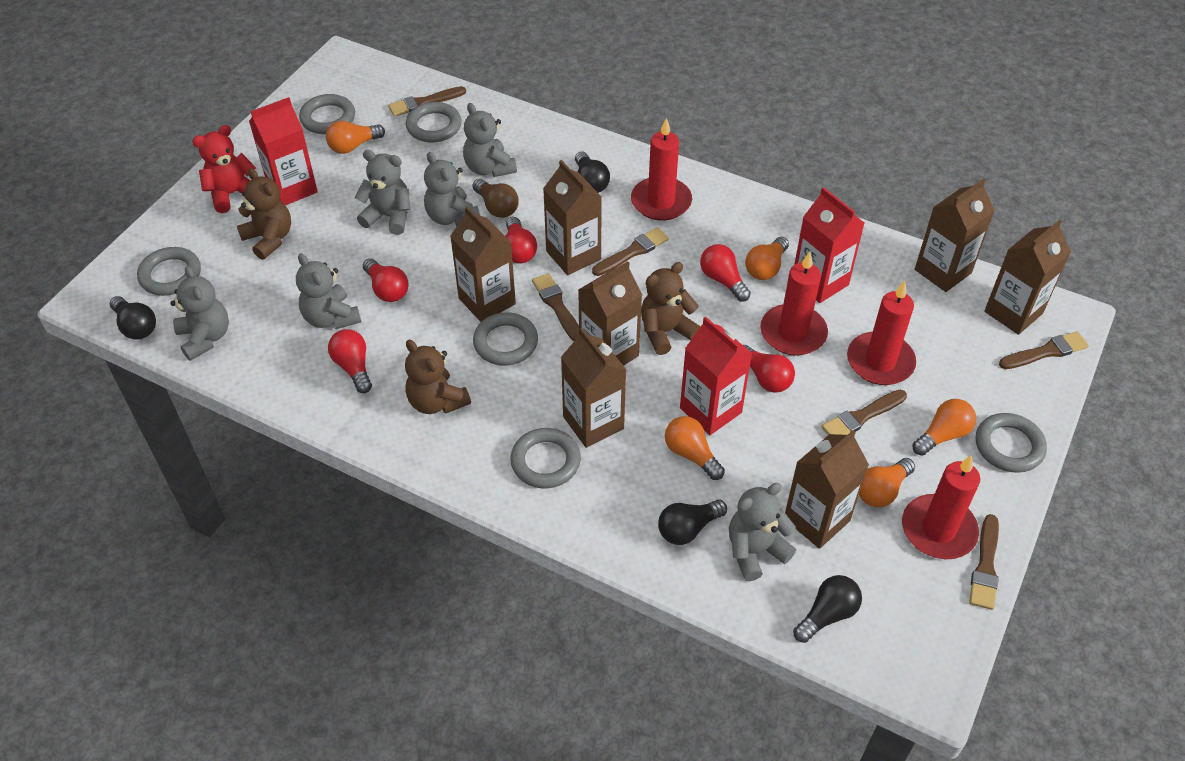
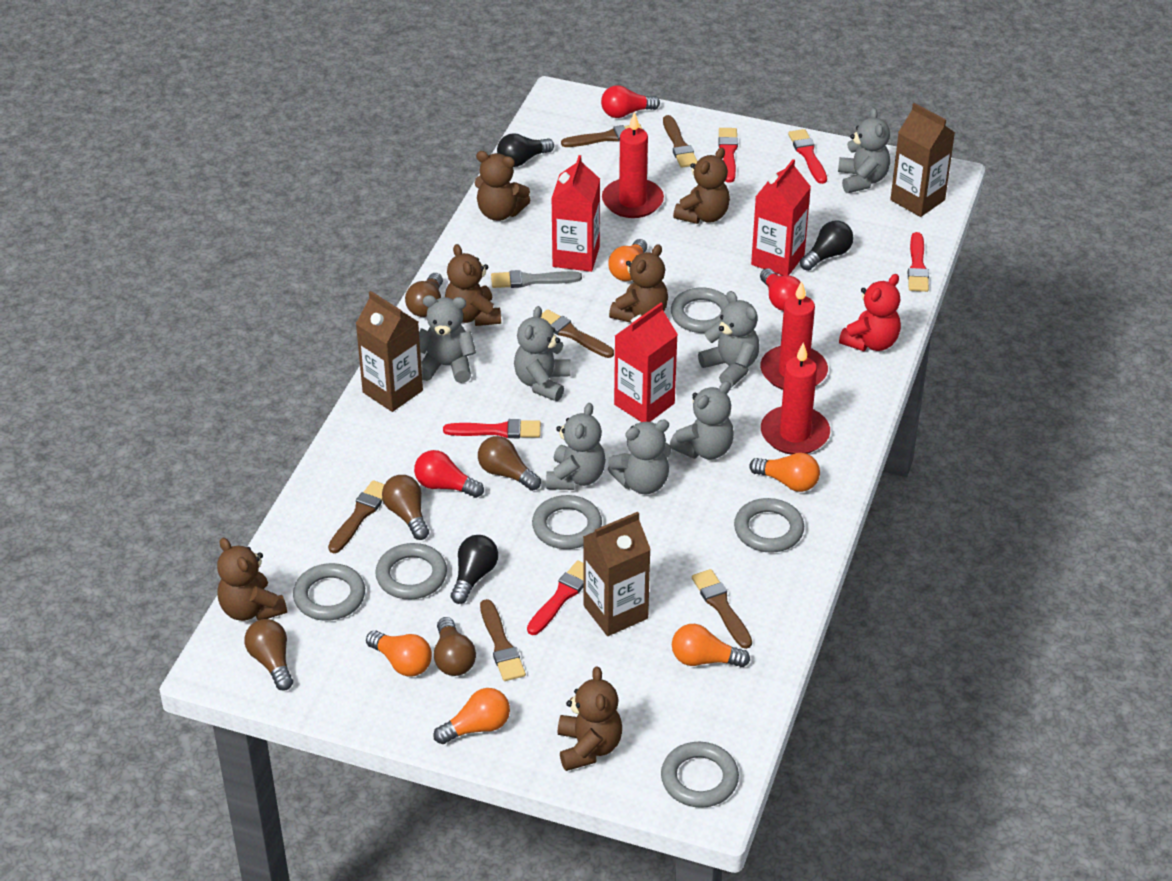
black light bulb: [110,296,156,340] [575,151,610,193] [658,499,727,545] [793,575,862,643] = 4 -> [451,535,498,604] [497,133,554,167] [800,221,854,271] = 3
brown carton: [450,207,516,322] [543,160,602,275] [561,328,626,448] [578,261,642,366] [785,430,869,549] [915,179,995,292] [984,220,1071,335] = 7 -> [356,291,423,412] [583,512,651,636] [890,103,955,217] = 3
brown light bulb: [472,179,519,218] = 1 -> [244,619,293,691] [382,475,429,540] [405,273,443,317] [434,617,476,676] [478,436,541,491] = 5
brown teddy bear: [237,168,291,260] [405,339,471,414] [641,262,700,355] = 3 -> [217,538,287,621] [445,244,501,326] [475,151,531,221] [557,666,622,771] [609,244,668,323] [673,148,730,224] = 6
grey brush: none = 0 -> [491,270,582,288] = 1
grey teddy bear: [170,266,229,361] [296,253,361,329] [355,150,411,235] [424,152,480,226] [463,103,517,177] [729,483,796,581] = 6 -> [419,295,476,383] [514,306,570,401] [546,403,606,490] [608,420,671,494] [670,381,734,459] [698,291,760,388] [838,108,890,193] = 7
red brush: none = 0 -> [443,419,541,438] [527,560,584,635] [718,128,738,183] [788,129,827,184] [908,232,929,292] = 5
red candle: [631,117,692,221] [760,251,828,356] [847,281,916,385] [902,455,980,559] = 4 -> [602,112,664,218] [760,281,828,390] [761,343,830,455] = 3
red light bulb: [328,329,372,393] [363,259,409,302] [505,217,537,264] [700,244,751,302] [743,345,795,393] = 5 -> [414,450,484,498] [601,85,660,118] [760,268,801,311] = 3

